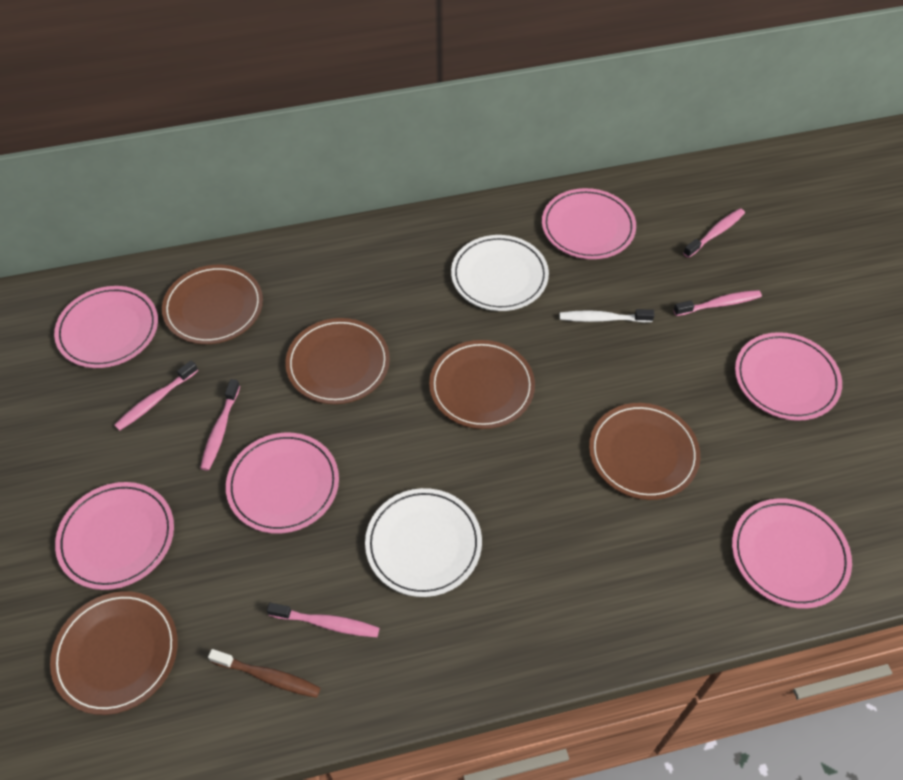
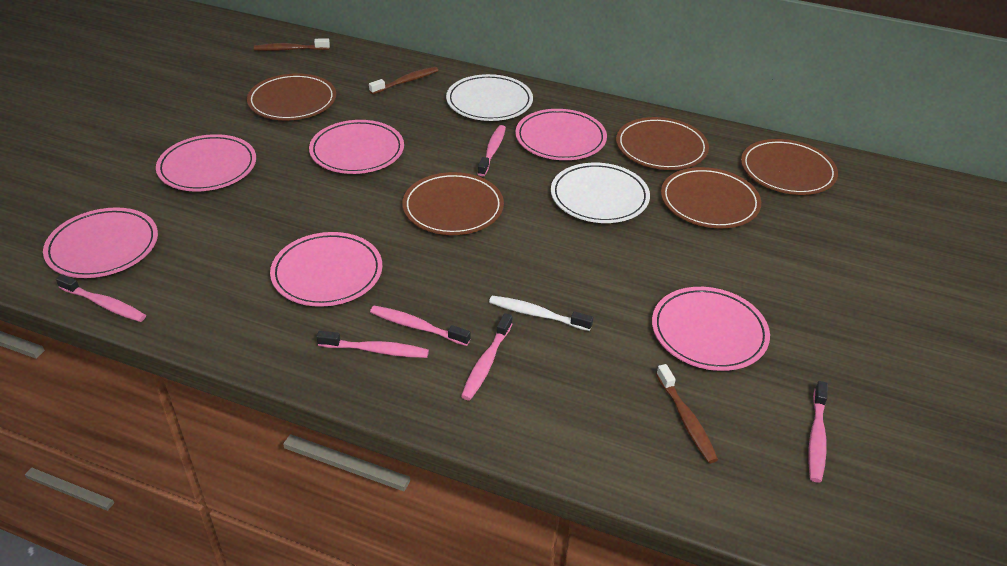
brown toothbrush: [208,649,321,698] = 1 -> [254,38,330,51] [369,67,439,94] [656,364,718,463] = 3
pink toothbrush: [114,360,198,431] [200,379,240,471] [267,603,379,637] [673,290,762,316] [683,208,745,258] = 5 -> [56,274,146,322] [317,331,429,358] [370,306,471,346] [461,313,512,400] [478,125,506,176] [808,381,828,483] = 6

